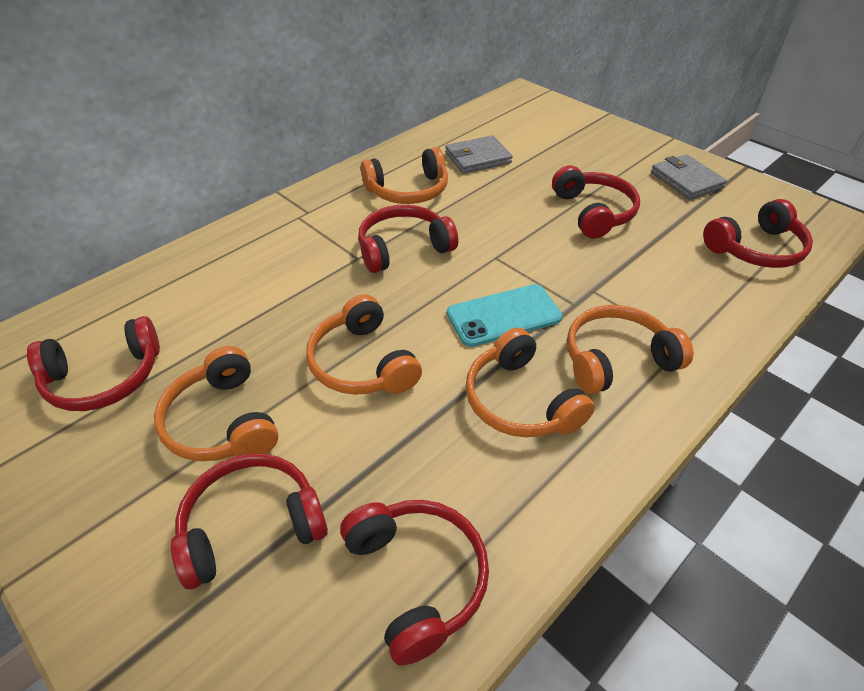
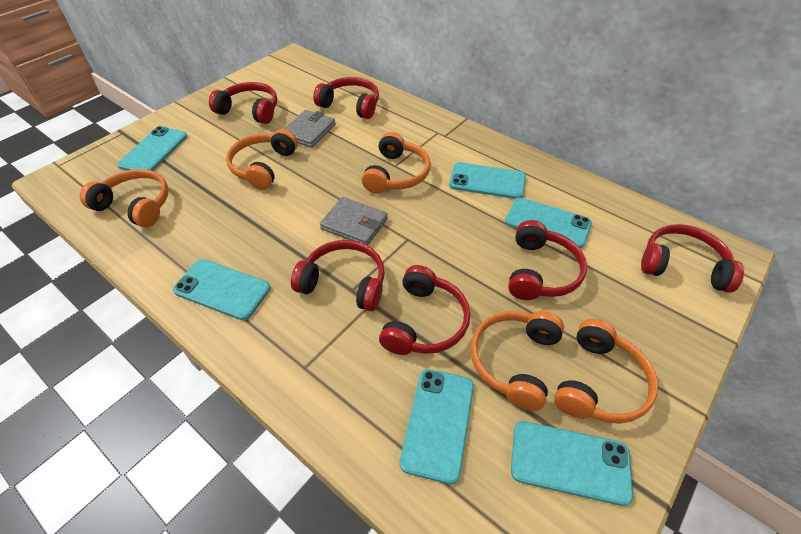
turquoise phone: [447,284,562,347] = 1 -> [117,126,187,171] [173,259,270,320] [400,369,474,484] [449,162,526,199] [505,197,592,248] [511,421,633,506] = 6

